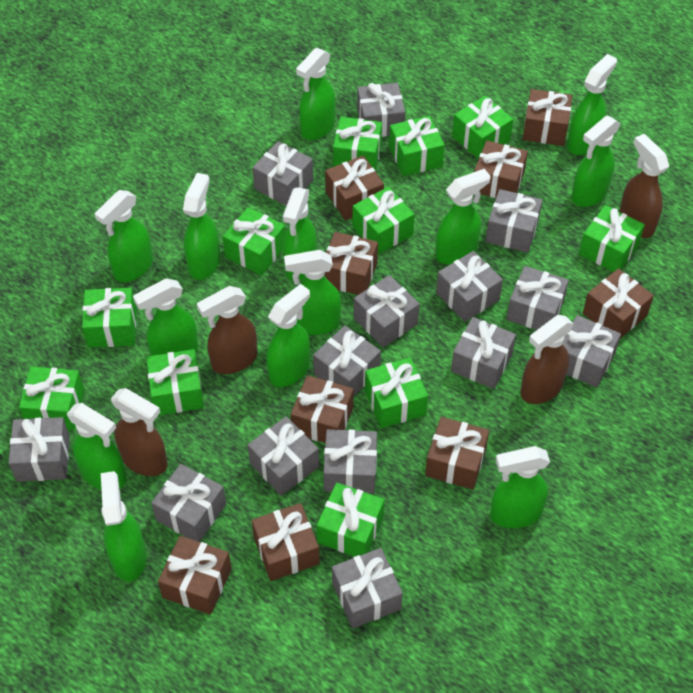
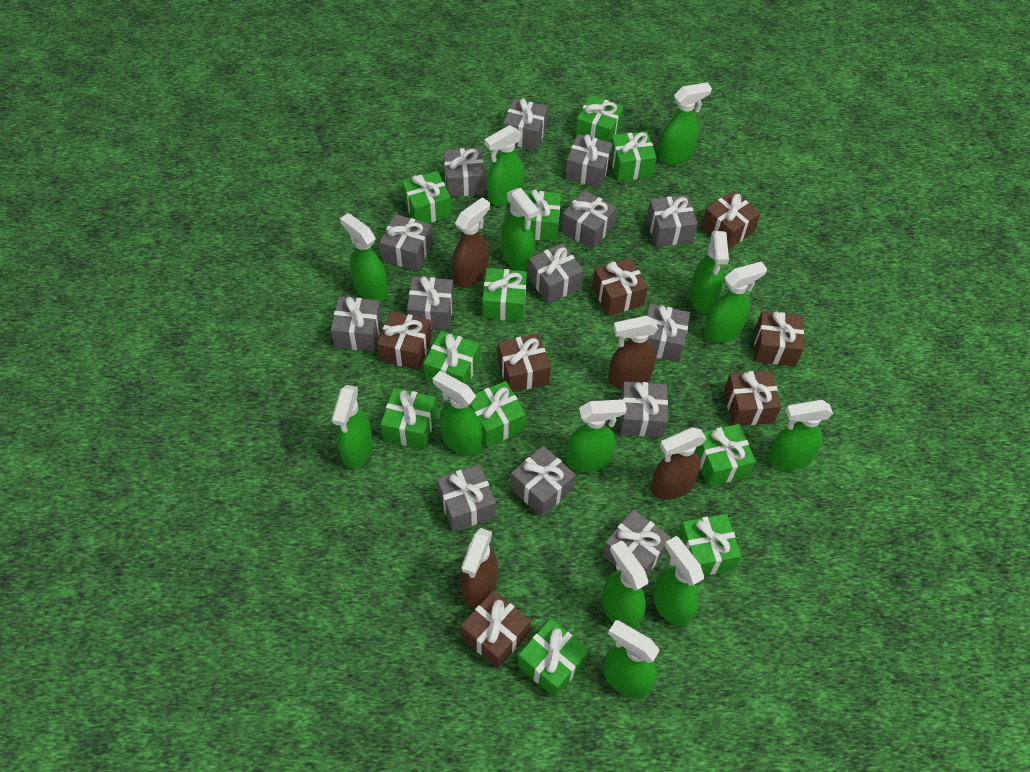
brown gift: [158,536,232,615] [252,503,320,581] [290,375,353,443] [325,156,384,221] [325,232,378,295] [425,417,489,490] [474,141,528,198] [522,89,572,146] [583,268,654,338] = 9 -> [377,311,432,370] [461,590,531,669] [498,333,551,392] [592,257,648,316] [701,191,760,249] [724,370,782,426] [754,311,804,366] = 7

